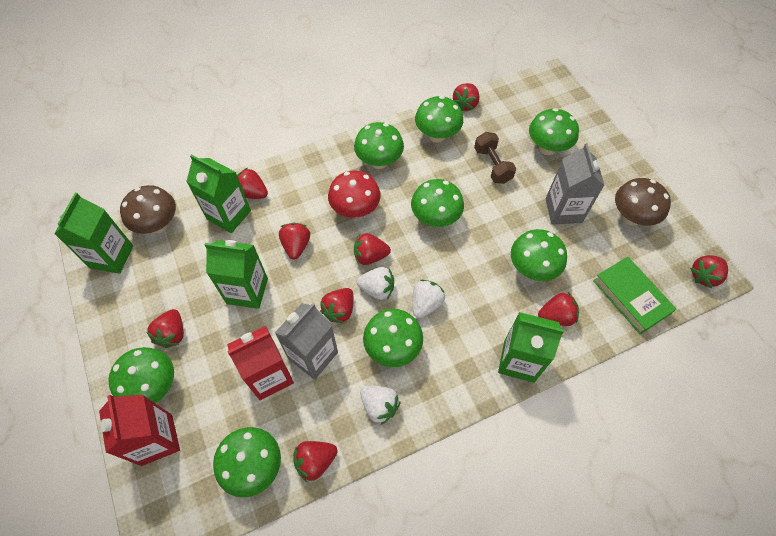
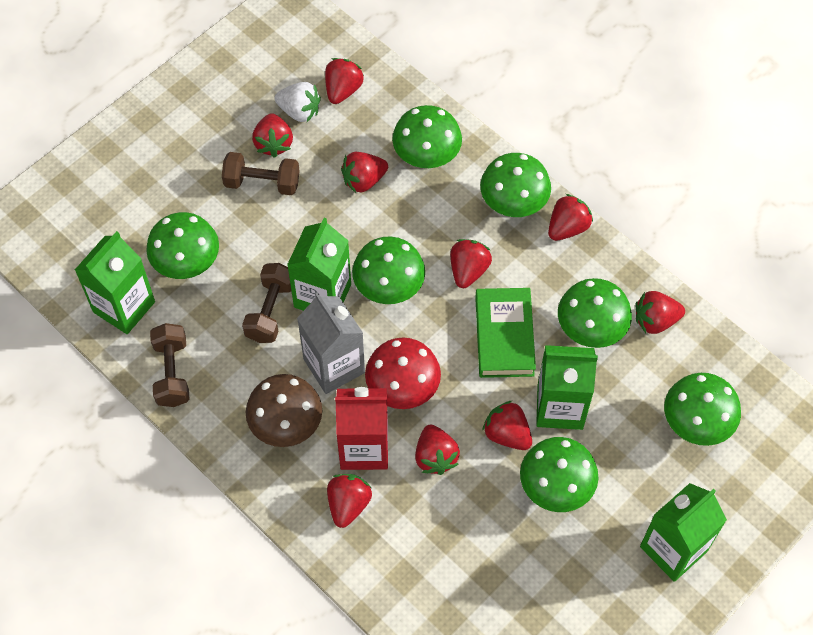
brown dumbbell: [474,132,516,184] = 1 -> [150,323,190,407] [222,152,300,195] [242,263,291,343] = 3
brown mushroom: [120,185,176,234] [615,178,671,226] = 2 -> [246,374,322,447] = 1
green mushroom: [108,347,174,403] [213,427,281,497] [354,122,404,169] [363,309,423,367] [411,179,464,227] [415,96,463,143] [511,229,567,281] [529,108,579,155] = 8 -> [146,212,219,279] [352,236,425,304] [392,105,462,168] [480,153,551,217] [520,437,598,512] [558,278,632,348] [664,373,741,446] = 7
grey carton: [275,303,338,380] [546,143,605,225] = 2 -> [297,292,365,394] = 1
red carton: [99,394,180,466] [227,326,294,400] = 2 -> [335,387,388,470] = 1
white strawberry: [357,267,394,300] [360,386,401,425] [413,280,445,318] = 3 -> [275,82,321,122] = 1

